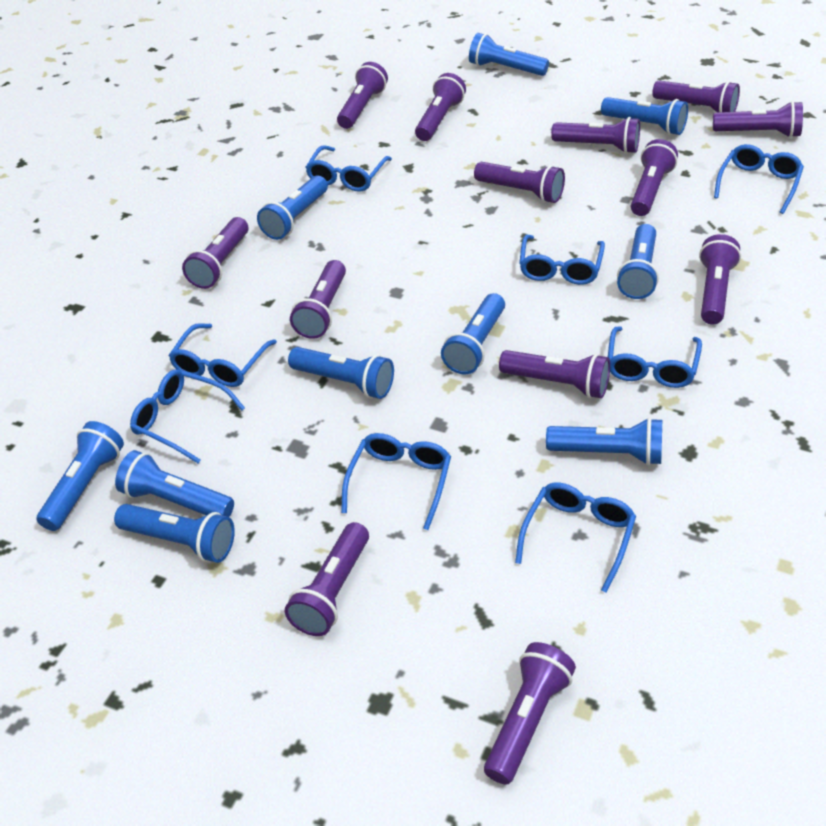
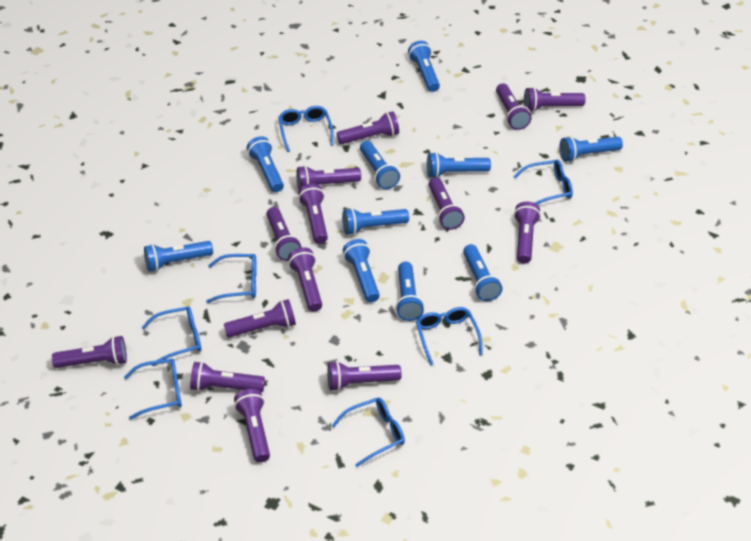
blue glasses: [130,369,245,463] [168,323,277,387] [305,145,392,192] [341,433,451,530] [515,483,636,593] [519,235,605,285] [608,326,702,388] [714,144,804,214] = 8 -> [124,359,182,420] [142,306,201,366] [206,254,257,303] [278,106,334,152] [332,398,405,467] [416,307,483,366] [513,160,573,205] = 7
purple flashlight: [182,217,248,289] [285,522,369,636] [290,260,346,339] [337,62,388,129] [415,73,466,141] [474,162,565,203] [484,642,576,785] [499,350,610,398] [551,117,640,154] [631,139,678,216] [652,80,740,112] [699,234,741,324] [713,101,803,138] = 13 -> [52,336,127,368] [190,361,265,392] [224,299,296,338] [234,389,270,462] [266,207,302,261] [288,247,322,312] [297,165,361,189] [298,183,328,244] [327,361,402,391] [337,111,399,144] [428,177,465,230] [496,83,532,130] [514,202,541,264] [524,87,586,112] = 14

